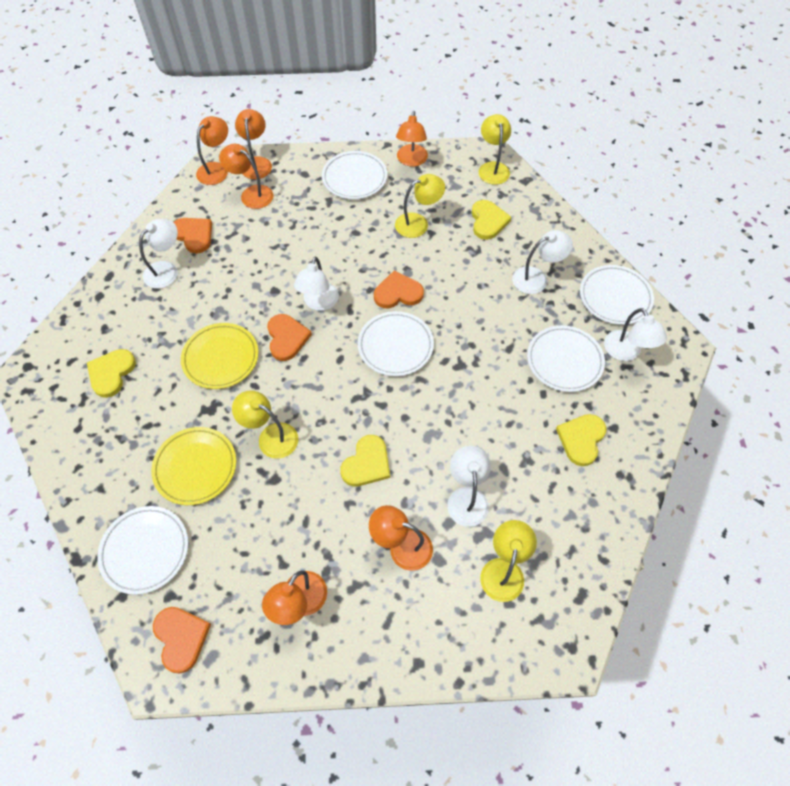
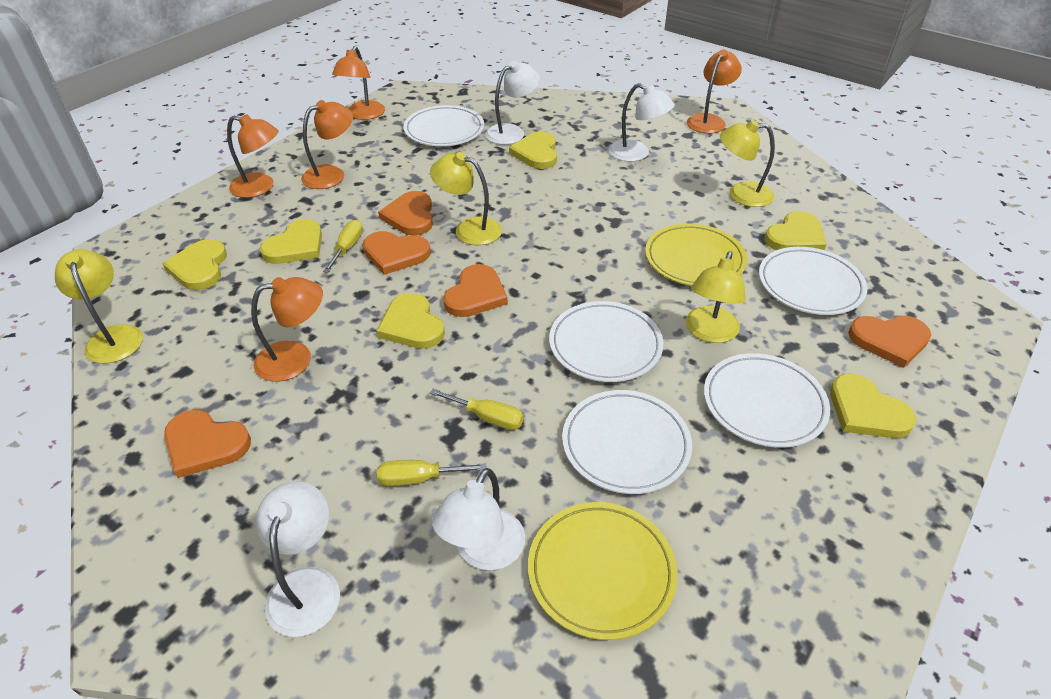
orange heart: [153,607,211,674] [174,218,212,254] [267,314,312,361] [374,270,424,308] = 4 -> [164,410,251,478] [363,231,431,275] [378,191,433,236] [443,264,508,317] [848,316,931,368] = 5
orange lamp: [196,116,228,185] [219,144,273,209] [235,109,272,179] [262,571,327,625] [369,505,433,571] [396,111,428,167] = 6 -> [227,114,279,198] [251,277,323,382] [301,100,353,189] [332,46,385,120] [687,50,742,134] = 5
white lamp: [139,219,178,289] [294,257,339,311] [447,446,491,527] [512,230,573,294] [604,308,667,361] = 5 -> [256,481,340,637] [432,468,525,570] [485,61,540,145] [608,83,675,162] = 4
yellow heart: [87,349,136,398] [340,435,390,487] [472,200,512,240] [556,414,606,466] = 4 -> [162,239,227,290] [260,219,322,264] [377,293,445,349] [509,132,557,169] [765,211,827,250] [830,373,916,438] = 6
yellow screwdriver: none = 0 -> [323,220,363,273] [377,460,487,486] [430,389,524,430] = 3

